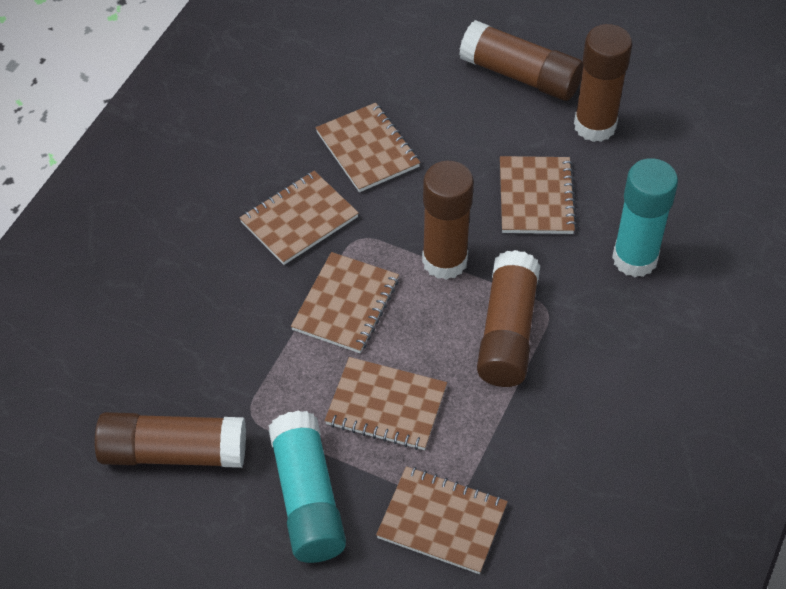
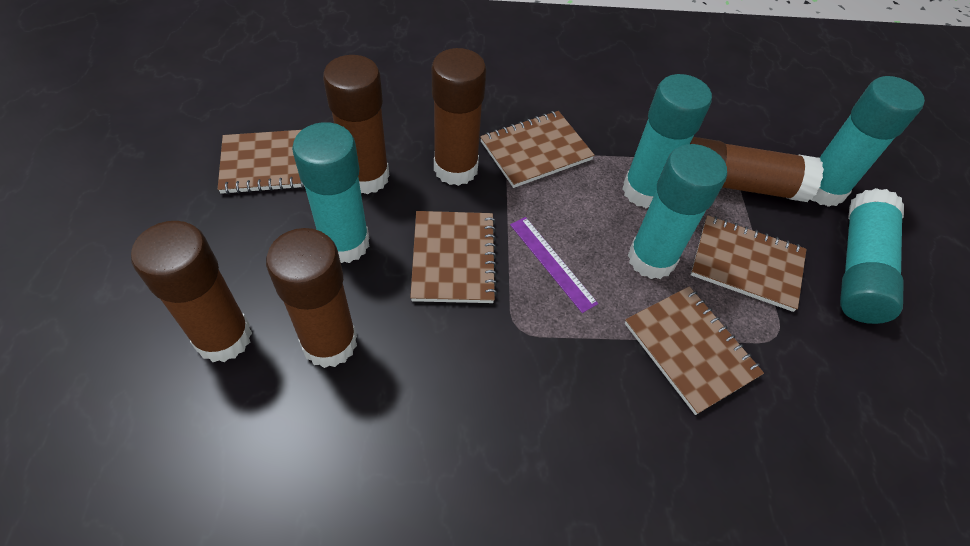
brown notebook: [239,171,359,265] [291,252,399,353] [316,103,420,192] [325,357,447,450] [376,466,508,574] [500,156,577,234] = 6 -> [218,130,305,194] [410,211,498,303] [480,111,595,188] [625,286,764,415] [691,215,806,312] = 5
purple ruler: none = 0 -> [510,217,598,313] = 1
turquoise glue stick: [269,411,346,563] [612,158,678,277] = 2 -> [292,122,370,263] [622,74,712,208] [628,144,727,279] [812,76,925,207] [840,188,904,324] = 5

